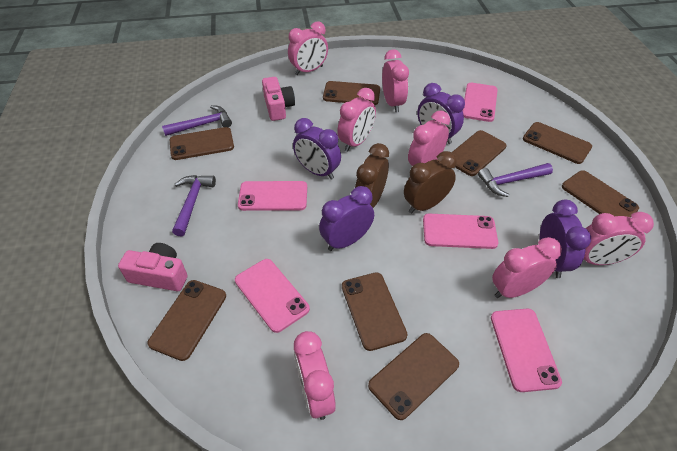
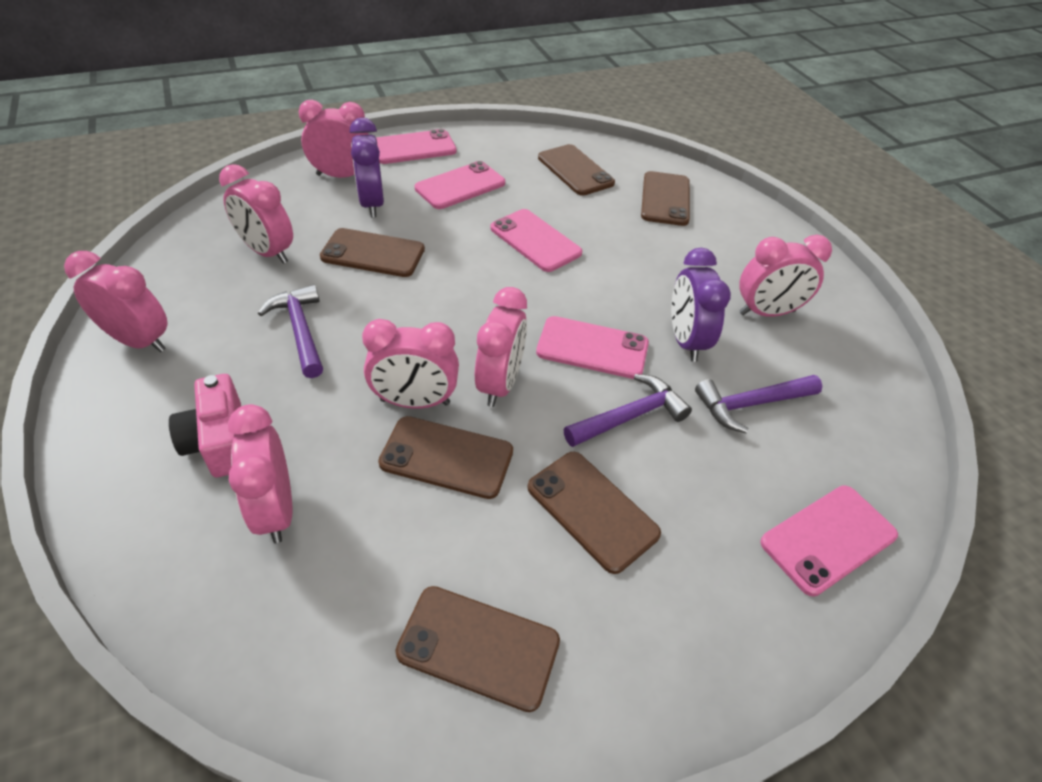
brown clock: [355,143,389,208] [404,151,457,213] = 2 -> none = 0
brown phone: [148,280,226,361] [170,127,234,160] [323,81,380,105] [342,272,408,351] [368,333,459,420] [451,130,507,176] [523,122,592,164] [562,170,639,217] = 8 -> [320,228,425,277] [378,416,513,499] [395,586,560,712] [528,452,661,574] [538,144,615,196] [641,171,690,226] = 6
pink camera: [118,243,187,291] [262,77,295,121] = 2 -> [169,374,241,477] = 1
purple clock: [293,118,341,179] [319,186,374,251] [417,83,465,144] [540,200,591,278] = 4 -> [350,117,384,218] [671,248,731,362] = 2

